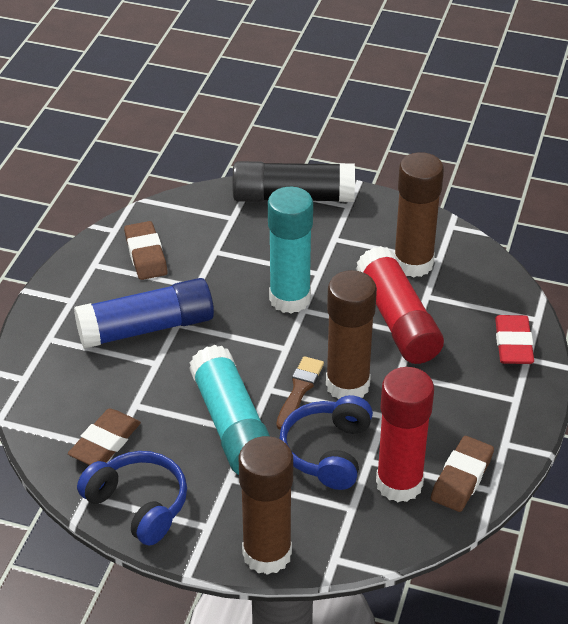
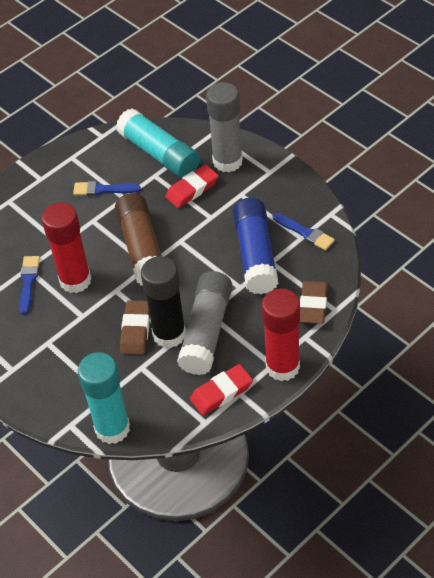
blue brush: none = 0 -> [19,256,40,314] [73,181,141,196] [273,213,335,251] = 3
blue headphones: [77,451,187,546] [279,395,373,490] = 2 -> none = 0
brown brush: [276,356,324,430] = 1 -> none = 0
brown eraser: [68,409,141,465] [124,221,168,280] [431,436,494,512] = 3 -> [120,300,150,355] [300,281,328,324] = 2
brown glue stick: [239,436,293,575] [326,270,377,399] [394,152,444,278] = 3 -> [115,193,162,285] = 1
grey glue stick: none = 0 -> [177,271,232,375] [206,82,243,173] = 2
red eraser: [495,315,534,364] = 1 -> [165,164,219,208] [190,364,253,415] = 2

